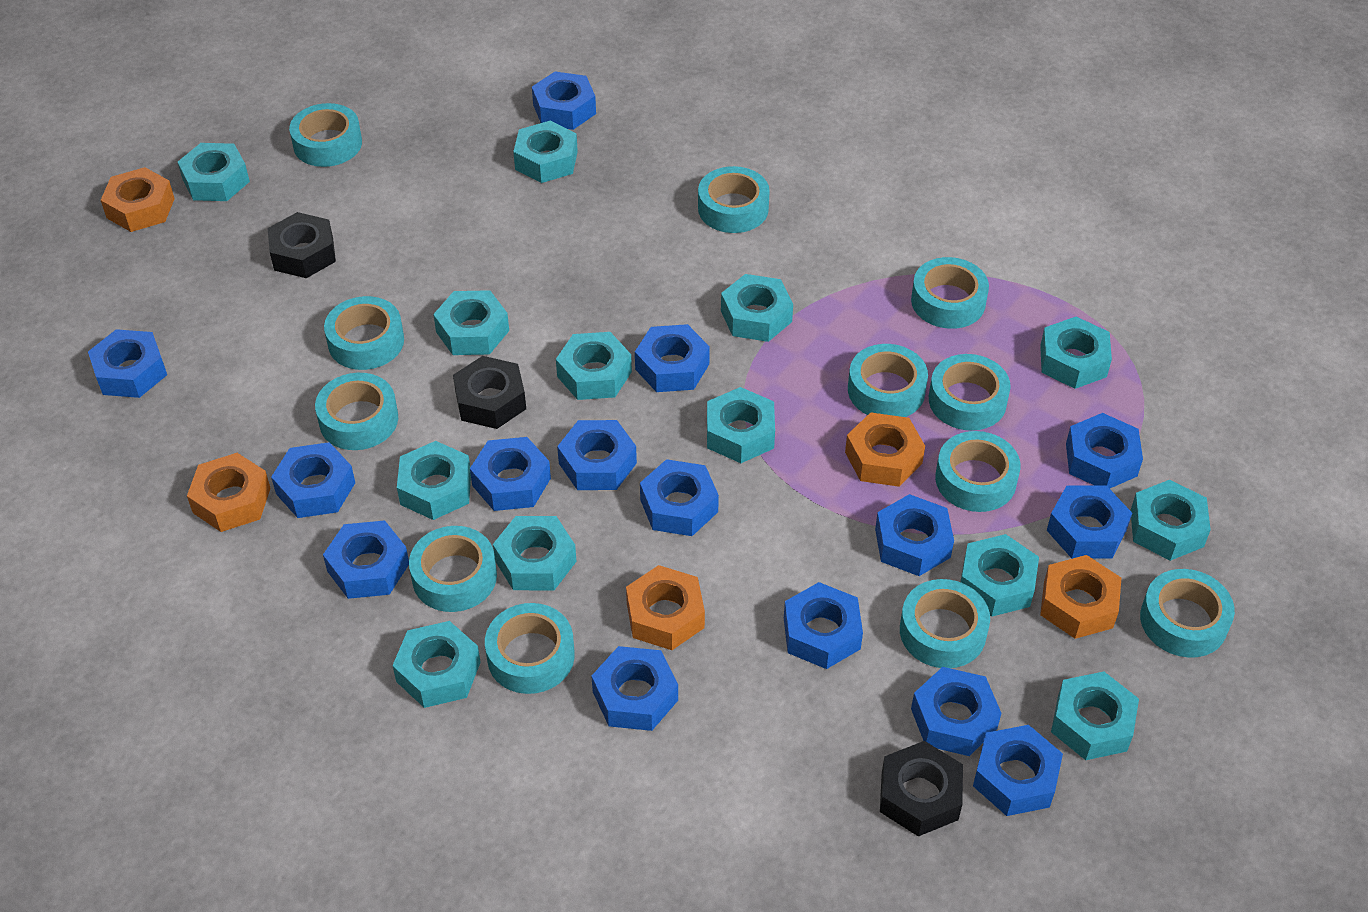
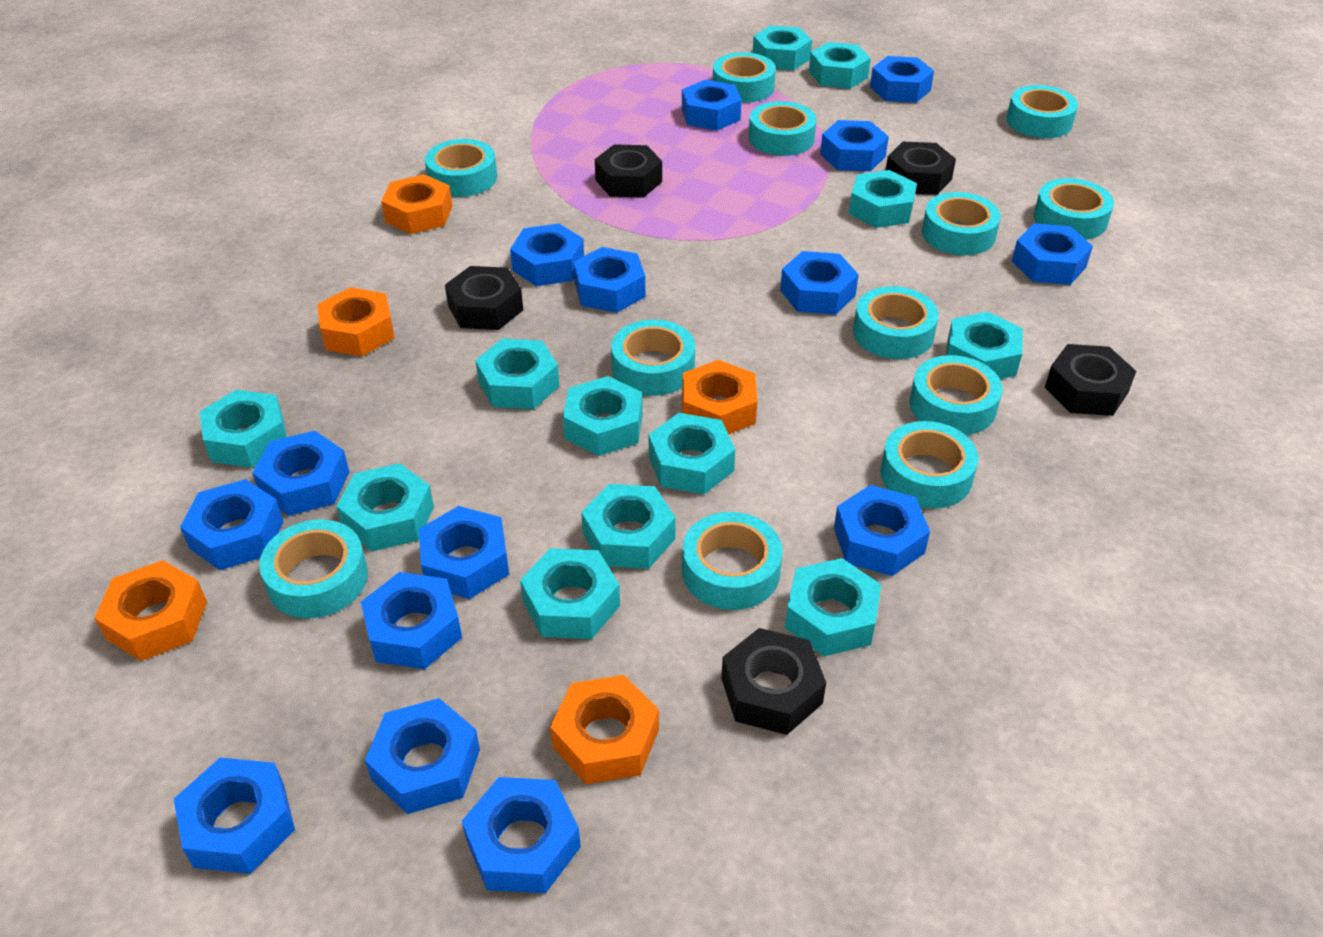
black nut: [268,212,336,278] [453,356,526,429] [880,741,963,837] = 3 -> [445,266,523,330] [595,144,662,198] [721,628,826,735] [886,142,956,195] [1045,344,1136,416] = 5
turquoise nut: [178,143,250,201] [392,621,481,708] [397,441,471,520] [433,290,509,355] [493,516,577,590] [513,121,578,183] [556,332,632,400] [707,387,775,463] [721,274,793,342] [960,534,1039,617] [1040,317,1112,389] [1051,671,1139,760] [1131,480,1211,561] = 13 -> [200,390,287,468] [336,463,434,551] [475,339,559,409] [520,548,620,639] [563,376,643,456] [581,484,676,569] [649,413,735,494] [753,26,812,70] [785,558,881,656] [809,42,871,89] [849,170,917,228] [946,312,1023,379] = 12

